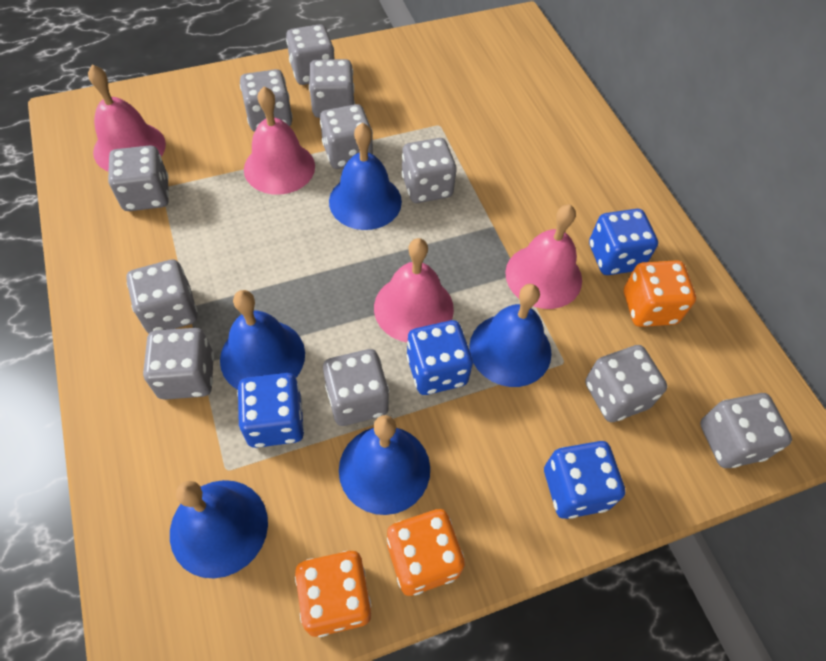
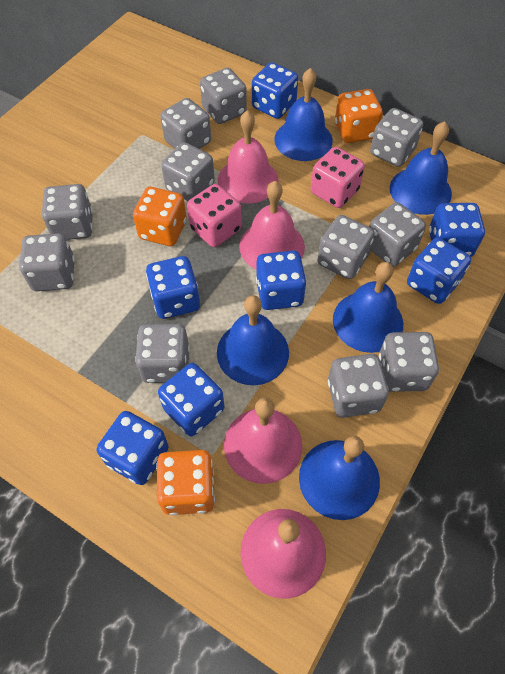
blue dice: [237,373,304,448] [407,320,473,395] [544,441,625,519] [589,209,658,275] = 4 -> [97,411,169,485] [146,256,200,319] [158,363,224,436] [252,62,298,119] [256,251,307,310] [407,237,471,304] [429,203,485,257] = 7
pink dice: none = 0 -> [187,184,242,247] [311,147,365,208] = 2

